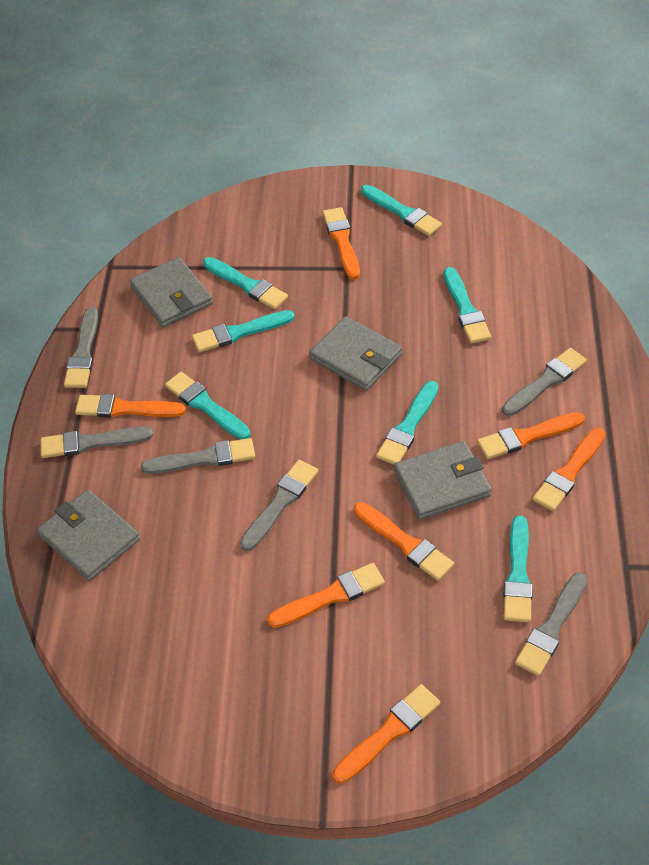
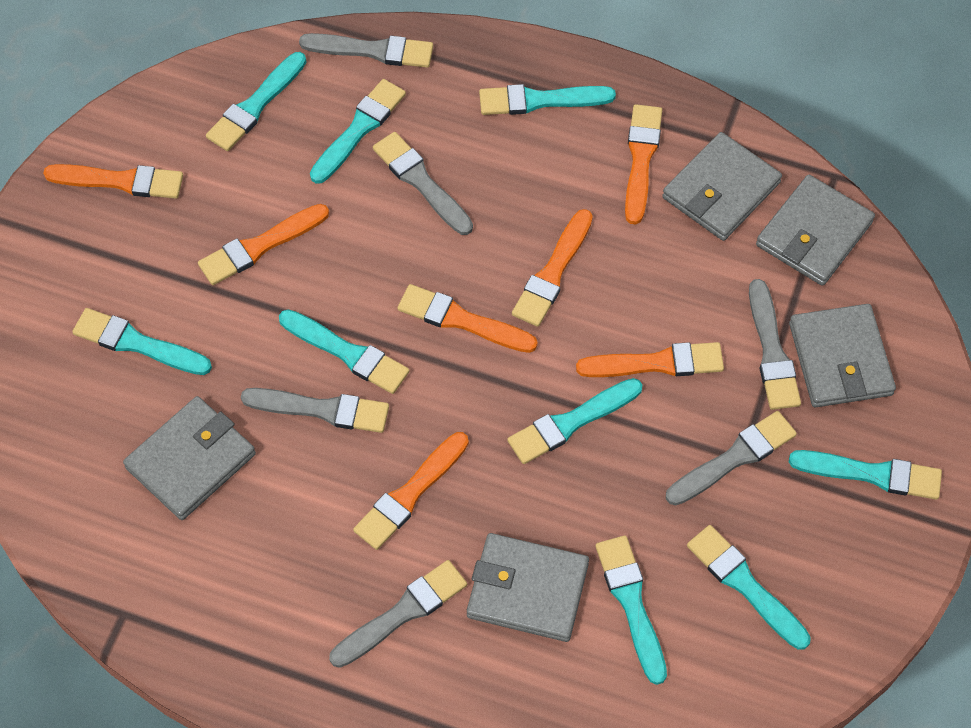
grey wallet: [37,489,140,581] [130,257,213,327] [309,316,402,391] [394,441,492,520] = 4 -> [123,396,256,520] [467,533,589,642] [662,132,782,241] [756,175,875,286] [789,304,896,407] = 5
turquoise brush: [165,372,250,439] [192,310,295,352] [203,257,288,310] [361,185,442,236] [376,381,438,465] [444,267,491,344] [503,516,533,623] = 7 -> [72,308,212,375] [206,52,306,151] [279,310,410,394] [310,79,406,184] [479,84,616,115] [507,378,642,464] [596,535,667,685] [687,525,811,650] [789,450,942,500] = 9

